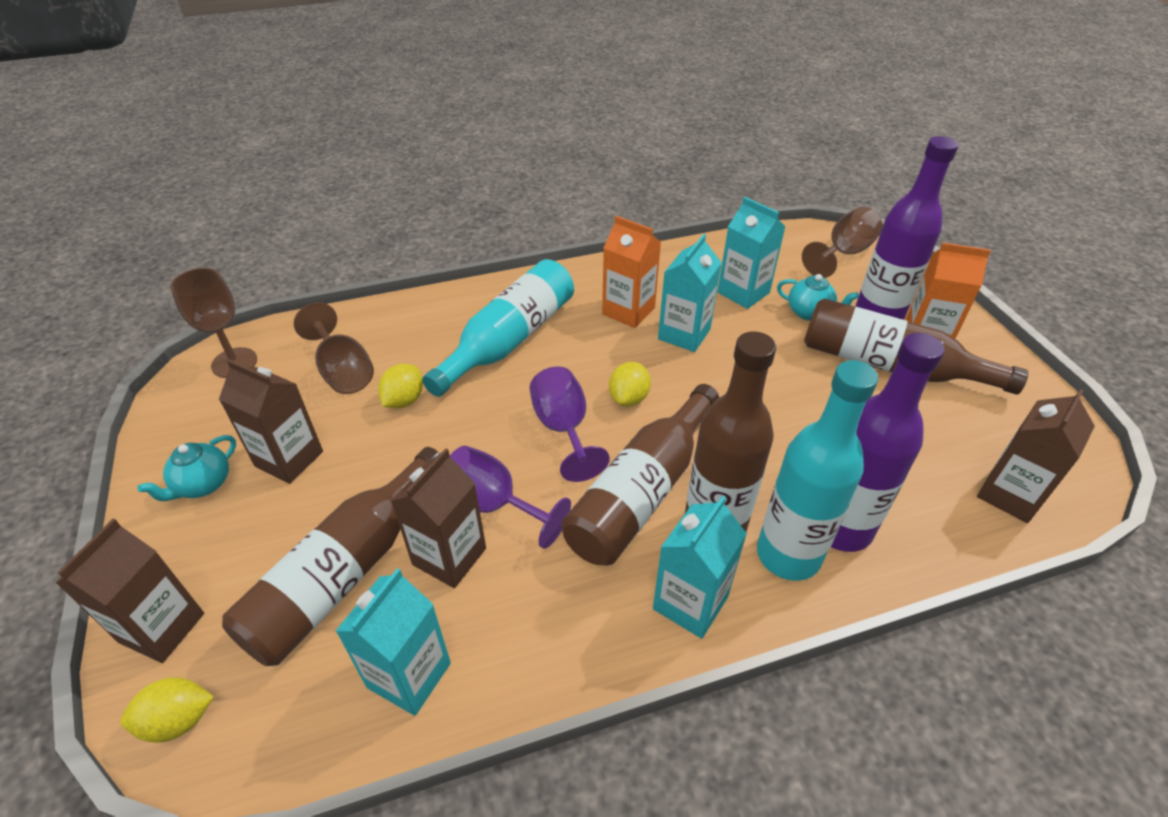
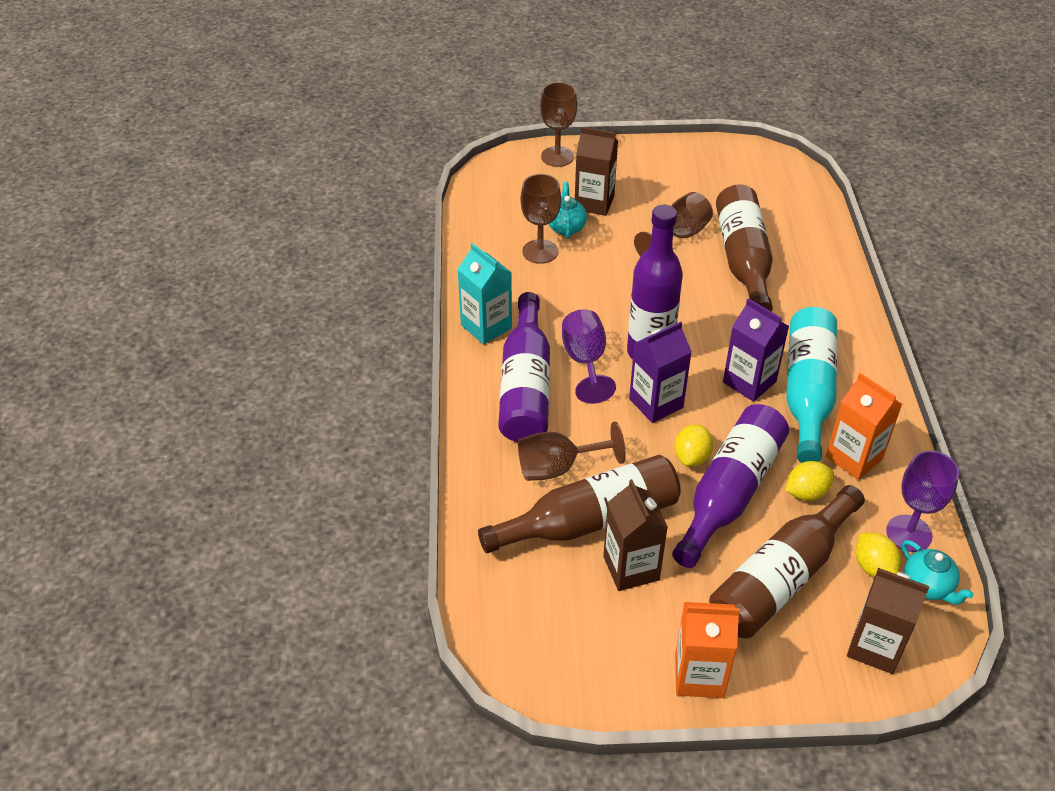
brown bottle: [222,447,440,666] [562,384,719,565] [685,331,776,532] [804,298,1028,395] = 4 -> [478,455,681,553] [709,485,865,638] [716,185,773,312] = 3
brown carton: [56,519,204,663] [219,359,323,484] [391,448,486,588] [977,389,1095,523] = 4 -> [575,127,618,216] [603,479,668,591] [847,568,930,674] = 3
brown goblet: [170,268,257,378] [294,302,374,394] [802,207,883,278] = 3 -> [518,421,626,481] [520,174,561,264] [540,82,577,167] [634,192,713,256] = 4
purple bottle: [831,333,944,552] [855,136,959,320] = 2 -> [499,292,550,442] [627,205,683,359] [672,404,789,568] = 3
purple carton: none = 0 -> [629,322,692,423] [723,298,789,402] = 2
turquoise bottle: [422,259,574,397] [757,360,878,581] = 2 -> [786,307,838,463] = 1
turquoise carton: [336,568,451,716] [653,496,747,639] [658,234,722,352] [717,197,785,309] = 4 -> [457,243,512,345] = 1

